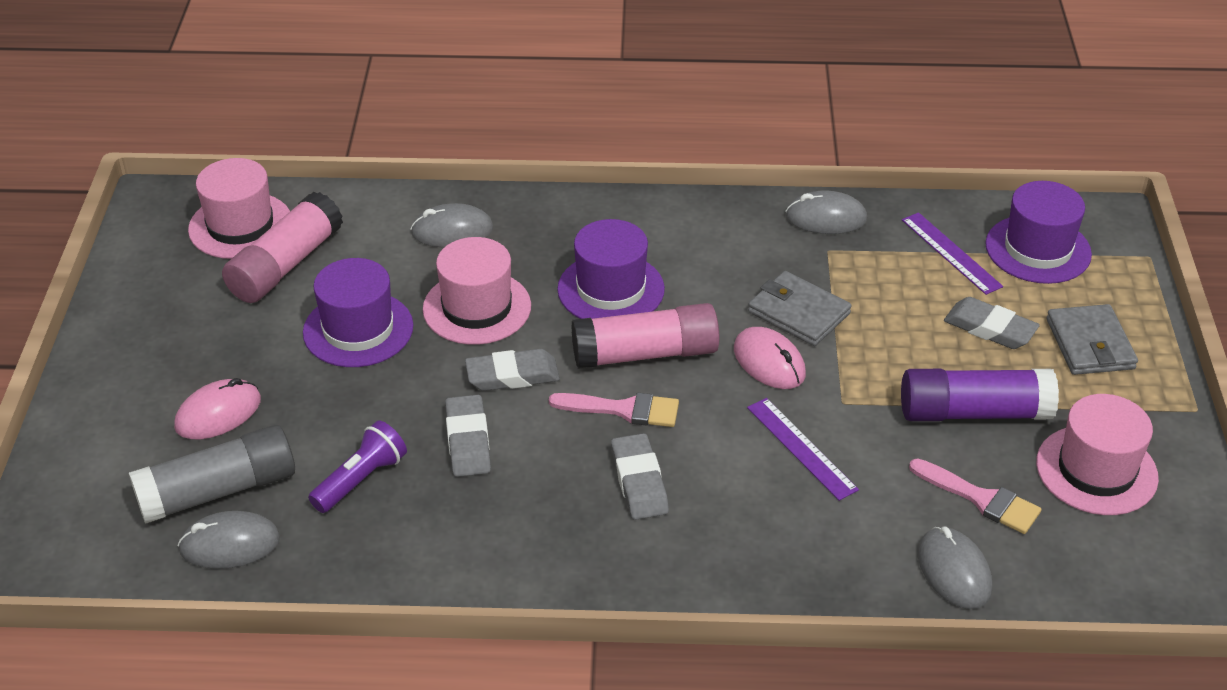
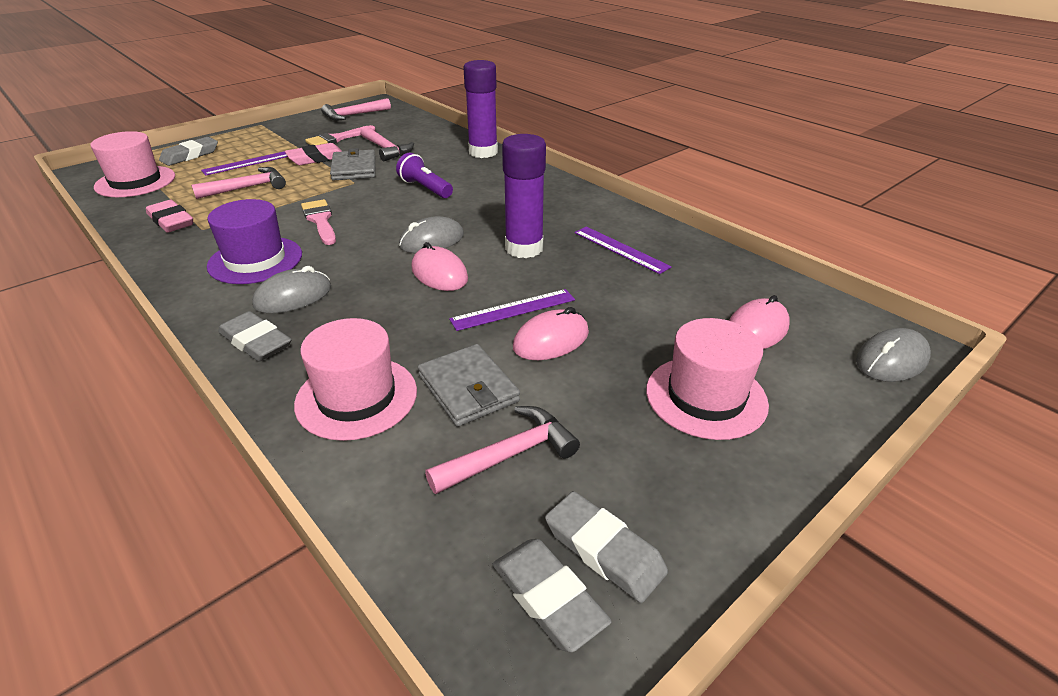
grey glue stick: [129,425,295,524] = 1 -> none = 0
grey mouse: [178,511,280,569] [410,203,494,248] [785,191,867,234] [918,527,992,609] = 4 -> [252,266,331,313] [399,216,464,253] [856,328,931,382] = 3
pink eraser: none = 0 -> [146,200,193,233] [285,143,342,165] = 2
pink glue stick: [222,192,343,303] [571,303,720,369] = 2 -> none = 0
pink hammer: none = 0 -> [191,167,286,199] [321,98,391,120] [360,126,414,161] [425,406,580,494] = 4
pink mouse: [174,378,261,439] [734,327,806,389] = 2 -> [411,242,468,291] [513,307,589,360] [729,295,790,349] = 3
purple glue stick: [901,369,1059,421] = 1 -> [463,60,498,158] [502,134,546,258] = 2
purple hat: [303,258,414,367] [557,219,665,319] [985,181,1092,284] = 3 -> [207,199,302,284] = 1
purple ruler: [747,398,859,501] [902,212,1003,295] = 2 -> [201,151,288,176] [449,289,575,331] [574,227,672,274] = 3

